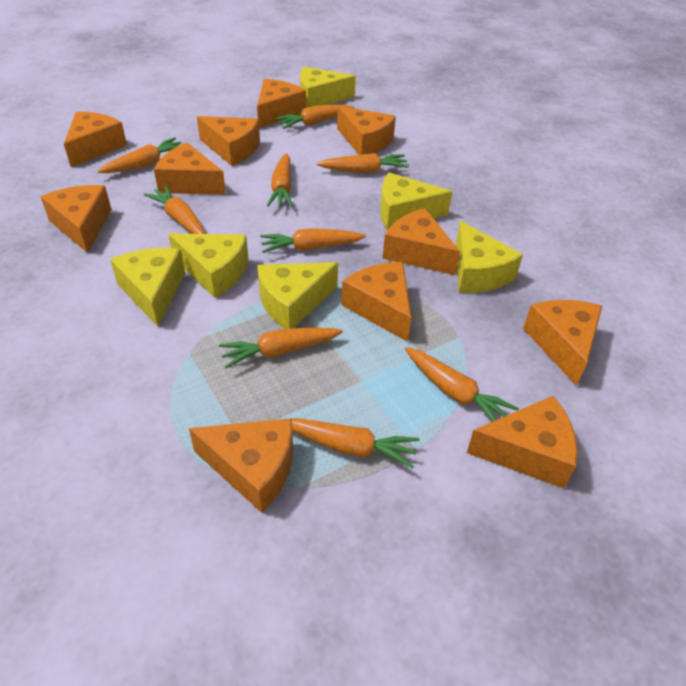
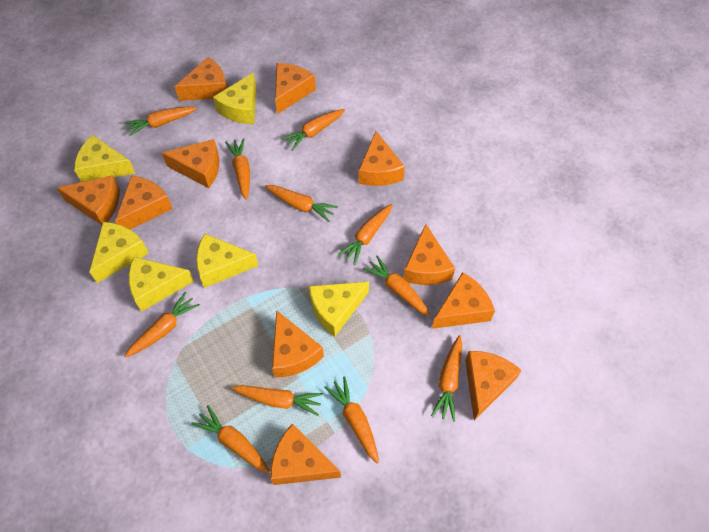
orange carrot: [98,137,181,173] [144,185,205,234] [219,327,343,368] [260,228,366,253] [267,153,293,207] [275,105,354,129] [292,418,420,469] [317,153,409,173] [405,347,519,422] = 9 -> [124,106,197,137] [124,292,200,358] [191,405,270,473] [225,138,250,200] [232,385,323,416] [265,185,338,222] [281,109,345,151] [324,376,379,464] [337,204,392,265] [362,255,431,316] [431,335,462,422] = 11

